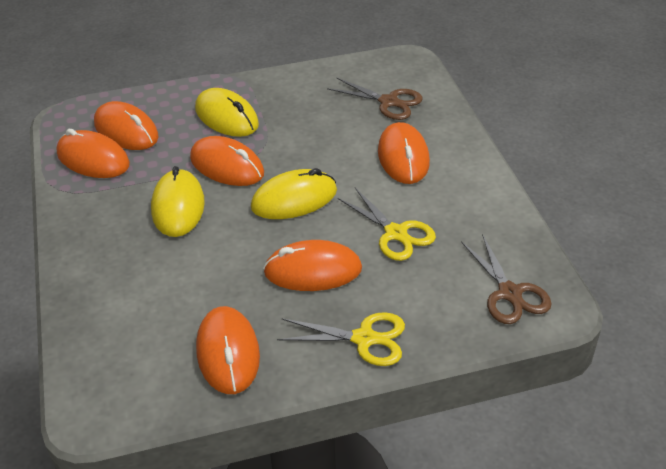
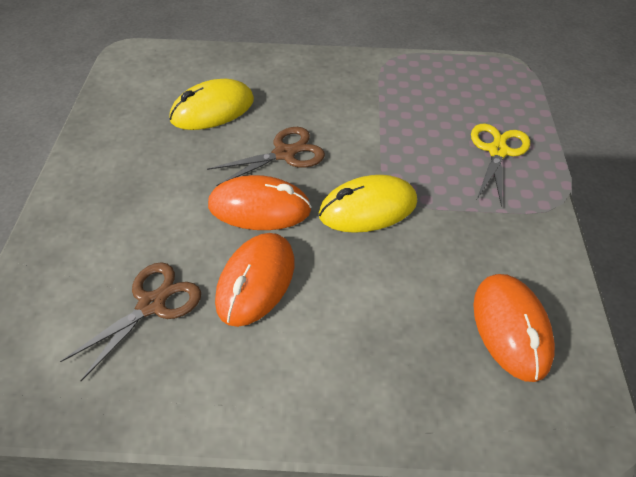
orange mouse: [56,129,130,178] [94,101,159,150] [190,136,264,186] [196,306,260,394] [263,240,362,291] [378,122,430,184] = 6 -> [208,175,312,230] [215,233,295,327] [473,274,555,382] = 3
yellow mouse: [151,166,205,237] [195,88,259,137] [251,168,337,219] = 3 -> [169,79,254,130] [319,175,417,233] = 2
yellow scissors: [277,312,405,366] [338,188,436,261] = 2 -> [471,123,530,207] = 1

